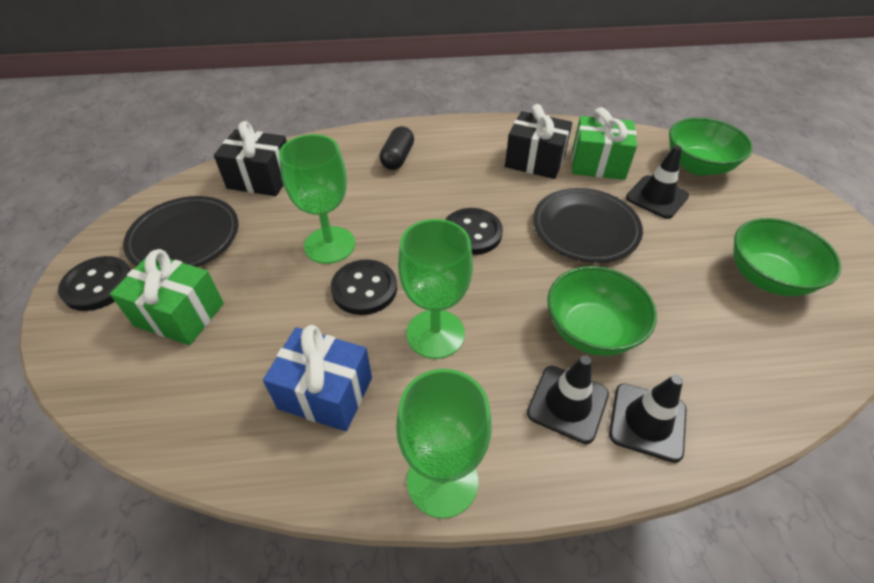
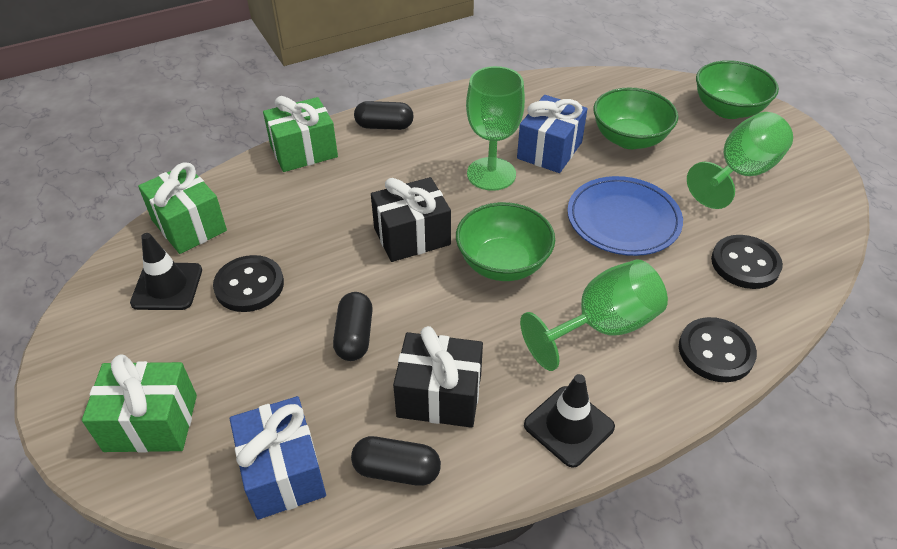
black capsule: [380,126,414,170] = 1 -> [333,292,373,361] [351,436,441,486] [354,101,414,130] = 3
black plate: [123,196,238,267] [533,188,643,263] = 2 -> none = 0
black traffic cone: [527,355,609,444] [609,375,686,463] [626,145,689,219] = 3 -> [130,233,202,310] [524,374,615,468] = 2
blue gift: [263,325,372,431] = 1 -> [230,396,326,519] [517,95,588,173] = 2
blue plate: none = 0 -> [567,176,683,256] = 1
green gift: [110,249,224,345] [572,107,637,180] = 2 -> [82,354,197,453] [138,162,227,254] [263,96,338,172] = 3

